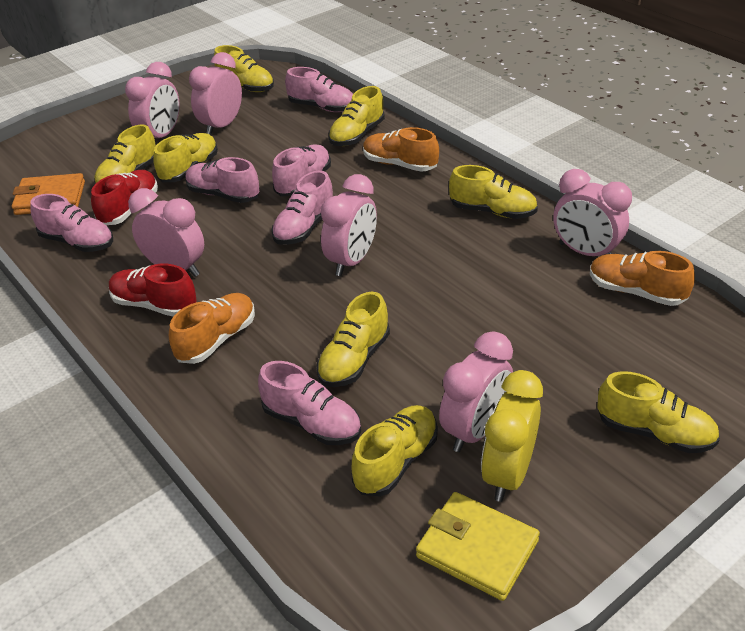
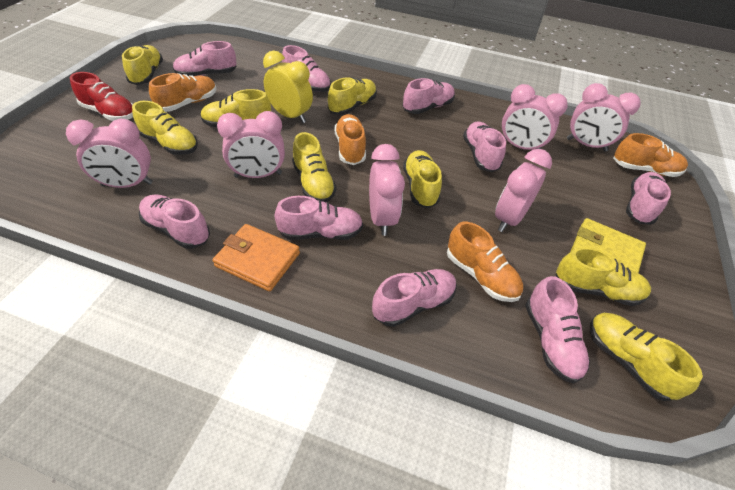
orange shoe: [169,293,255,364] [363,127,439,172] [590,251,695,306] = 3 -> [149,73,217,112] [335,114,366,165] [447,222,523,302] [613,133,688,177] = 4
pink shoe: [30,194,113,252] [186,157,259,203] [258,361,361,445] [271,171,333,245] [272,145,331,196] [285,67,353,112] = 6 -> [139,194,210,249] [173,41,237,76] [274,196,363,240] [282,45,331,92] [372,269,457,327] [402,78,455,114] [463,121,506,172] [525,276,590,384] [626,172,671,225] = 9
red shoe: [91,170,158,225] [109,264,197,317] = 2 -> [70,72,133,121] = 1

